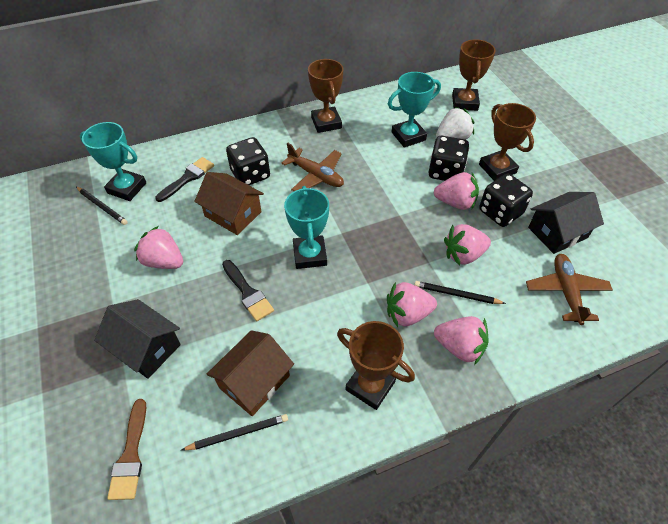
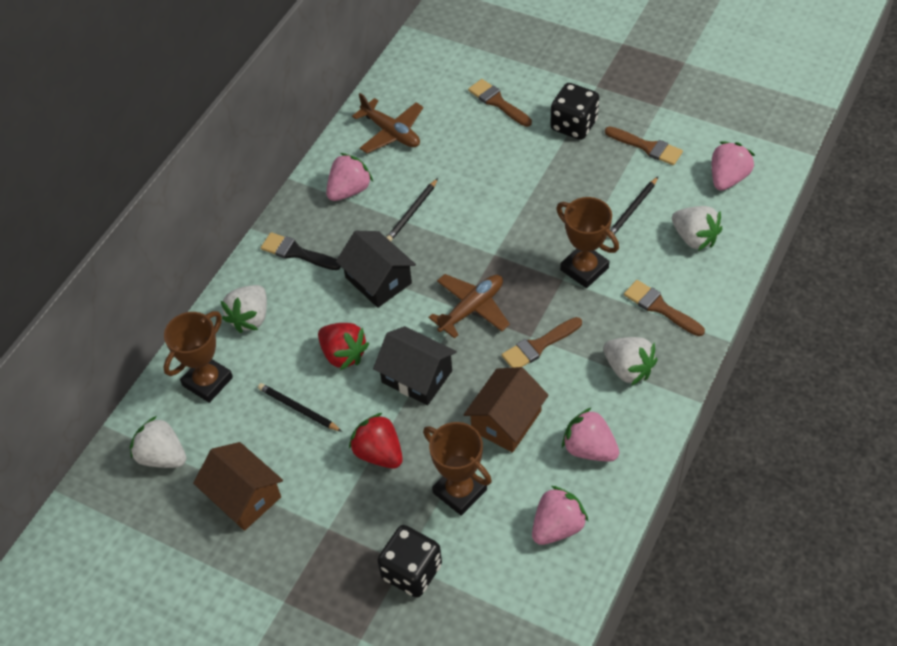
black brush: [155,157,214,202] [222,260,274,321] = 2 -> [261,232,341,270] = 1
black dice: [226,137,270,185] [429,136,469,181] [479,173,533,227] = 3 -> [377,525,442,597] [550,83,599,140] = 2
brown brush: [107,399,146,500] = 1 -> [468,79,532,127] [502,317,582,368] [605,126,683,165] [624,280,705,336] = 4
brown trophy: [308,59,344,133] [337,321,415,410] [452,39,495,111] [479,103,536,181] = 4 -> [163,311,233,403] [423,422,492,516] [556,197,619,288] = 3
pink strawberry: [134,226,183,269] [387,282,437,327] [434,172,479,210] [434,316,488,365] [444,224,491,265] = 5 -> [326,153,373,201] [532,486,589,545] [562,407,620,461] [712,141,755,191] = 4
red strawberry: none = 0 -> [318,323,369,370] [349,413,403,468] = 2
turquoise trophy: [80,122,146,201] [284,186,329,269] [388,72,441,148] = 3 -> none = 0
white strawberry: [436,107,474,140] = 1 -> [130,416,187,468] [221,285,267,333] [603,337,657,386] [672,206,722,251] = 4

